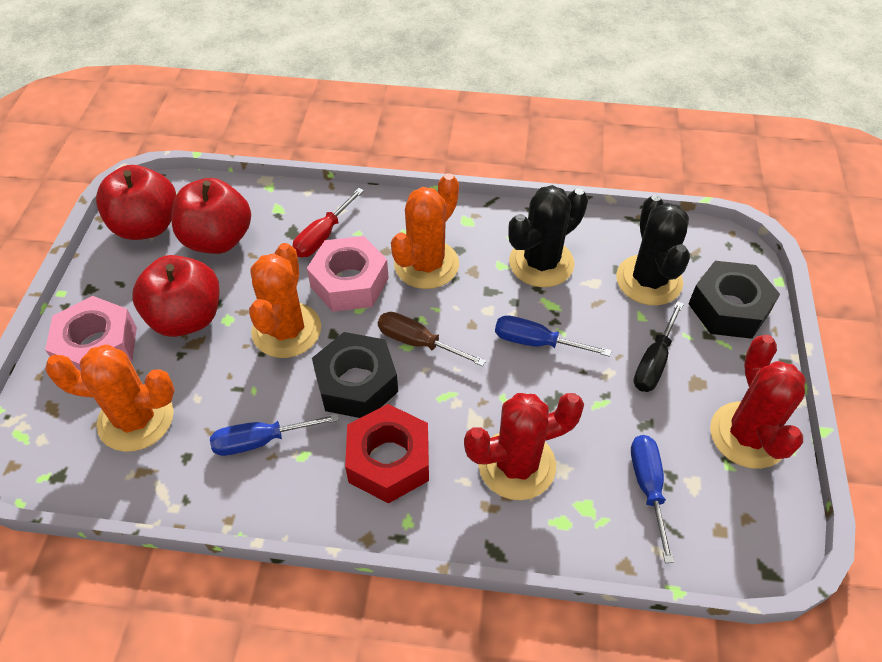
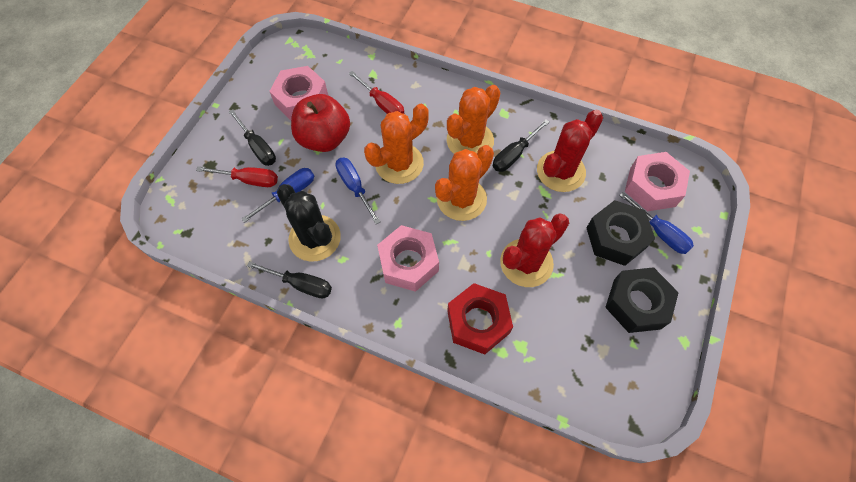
black cactus: [508,185,588,287] [616,195,690,305] = 2 -> [277,184,341,262] = 1
black screwdriver: [633,301,684,392] = 1 -> [229,110,276,166] [247,261,332,298] [493,119,549,172] = 3
brown screwdriver: [378,312,486,366] = 1 -> none = 0
pink nut: [45,296,137,371] [307,236,389,312] = 2 -> [269,66,328,120] [377,225,439,292] [625,152,690,212] = 3
red apple: [96,165,176,240] [132,255,219,337] [171,178,251,254] = 3 -> [291,94,350,152] = 1
red screwdriver: [293,188,364,257] = 1 -> [196,166,278,187] [349,71,404,114] = 2

